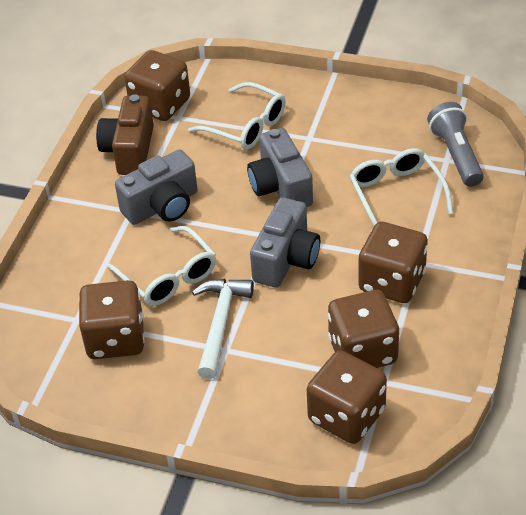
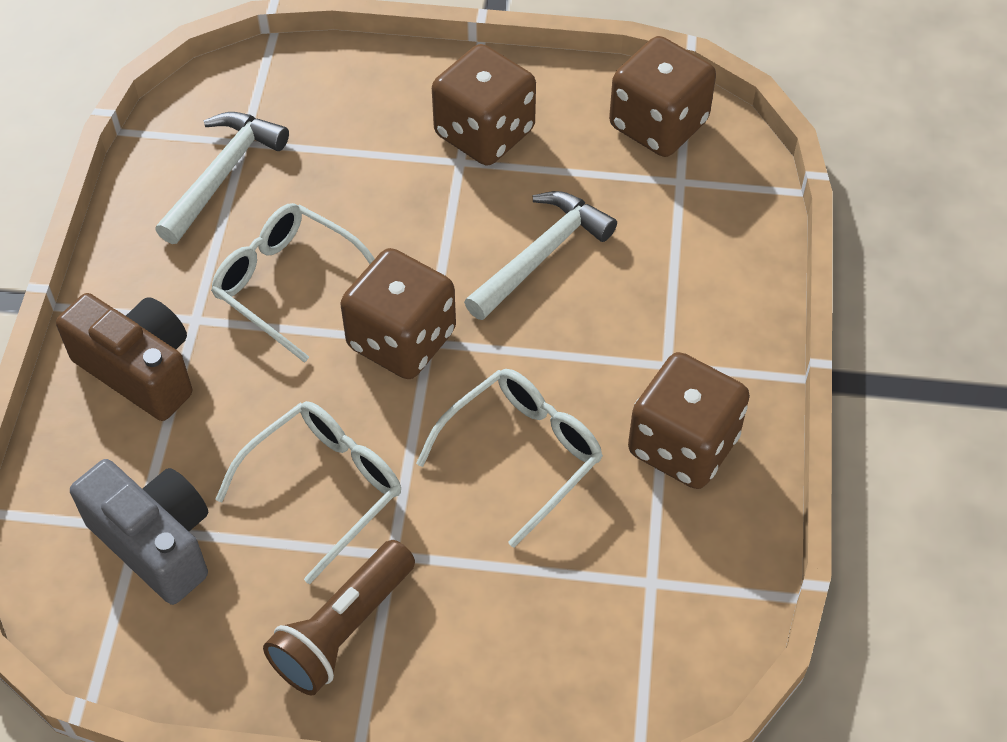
brown dice: [79,280,145,359] [124,50,190,121] [307,350,387,444] [328,290,399,368] [358,221,428,303] = 5 -> [340,248,456,379] [432,44,536,165] [609,36,716,157] [628,352,750,489] = 4
brown flashlight: none = 0 -> [263,540,415,696] = 1
grey camera: [115,149,198,225] [247,128,313,207] [250,197,320,288] = 3 -> [70,459,209,605] = 1
grey flashlight: [427,102,484,187] = 1 -> none = 0
white hammer: [192,279,254,379] = 1 -> [155,112,289,244] [464,191,617,320] = 2

